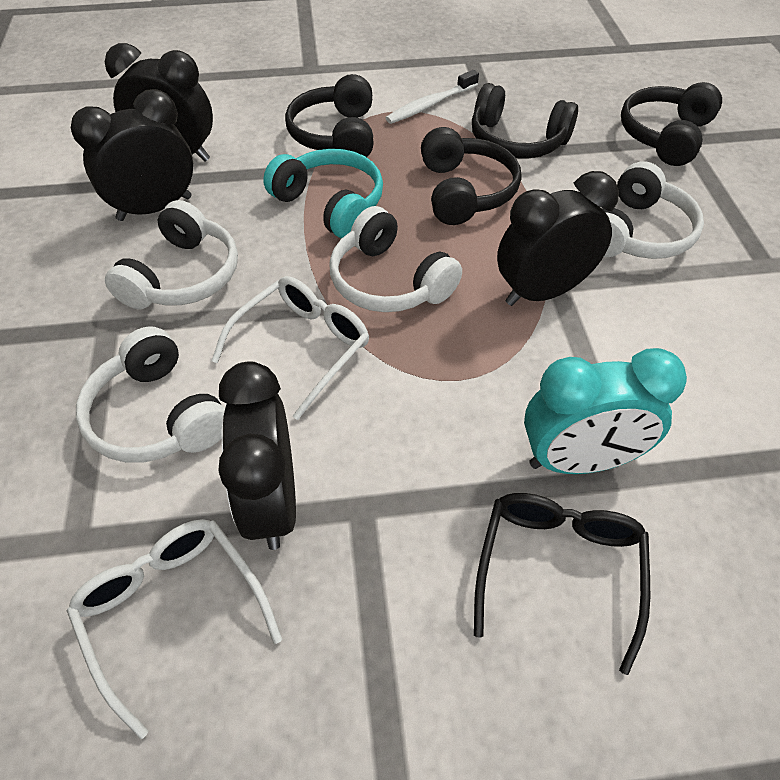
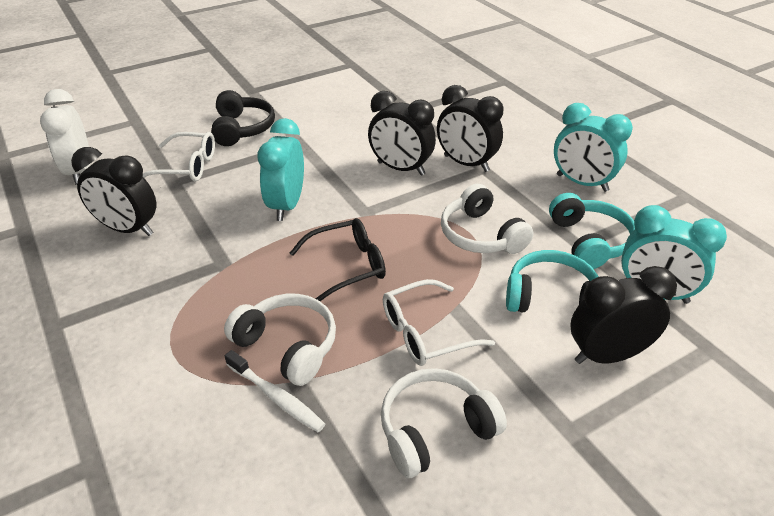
black headphones: [285,74,374,157] [421,127,521,225] [472,83,578,159] [621,82,722,166] = 4 -> [211,90,275,146] = 1
turquoise clock: [524,348,687,474] = 1 -> [258,118,304,221] [554,103,633,192] [621,205,727,304] = 3
turquoise headphones: [263,149,383,239] = 1 -> [506,250,599,313] [549,193,635,269] = 2
white clock: none = 0 -> [40,89,90,185] = 1
white headphones: [76,326,225,462] [105,200,238,309] [329,206,462,312] [601,161,704,259] = 4 -> [224,294,336,386] [381,368,507,478] [441,184,533,254] = 3

